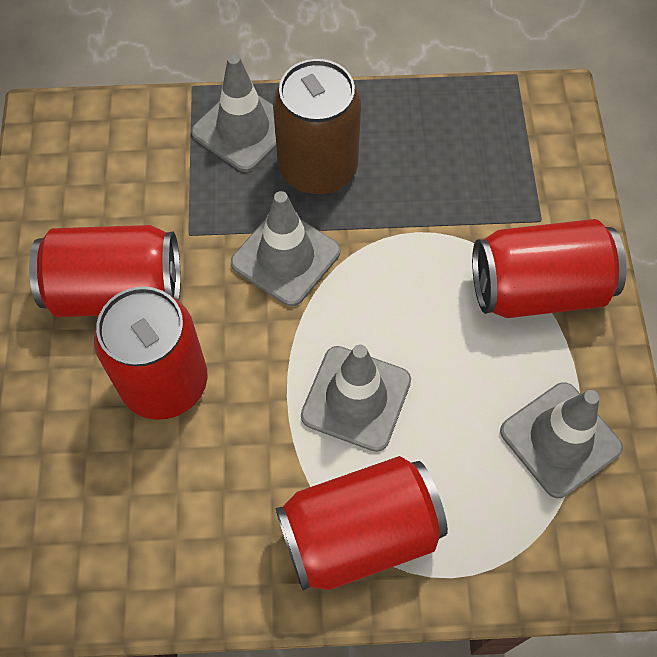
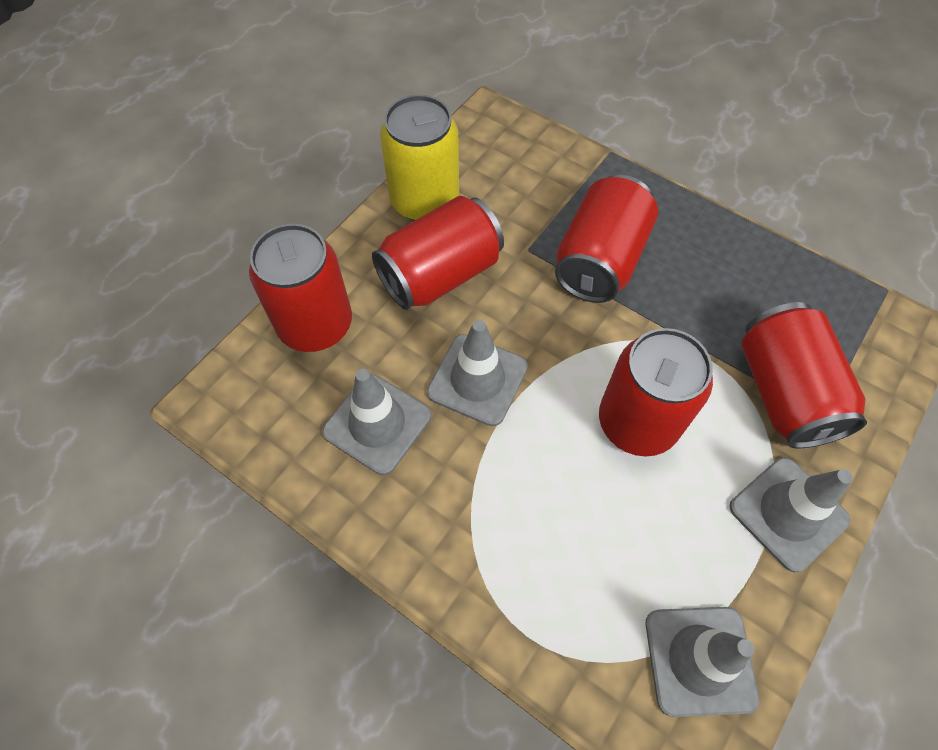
brown can: [273,59,361,194] = 1 -> none = 0
red can: [29,225,181,317] [94,286,207,420] [275,456,448,591] [472,219,627,318] = 4 -> [249,224,352,352] [372,196,504,310] [555,175,658,303] [599,328,713,457] [741,302,867,449] = 5
yellow can: none = 0 -> [380,95,459,221] = 1

